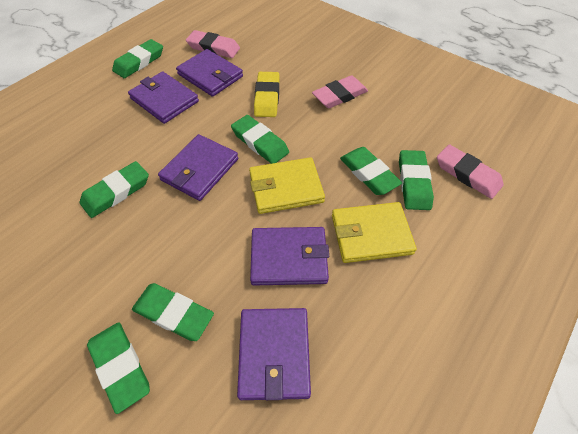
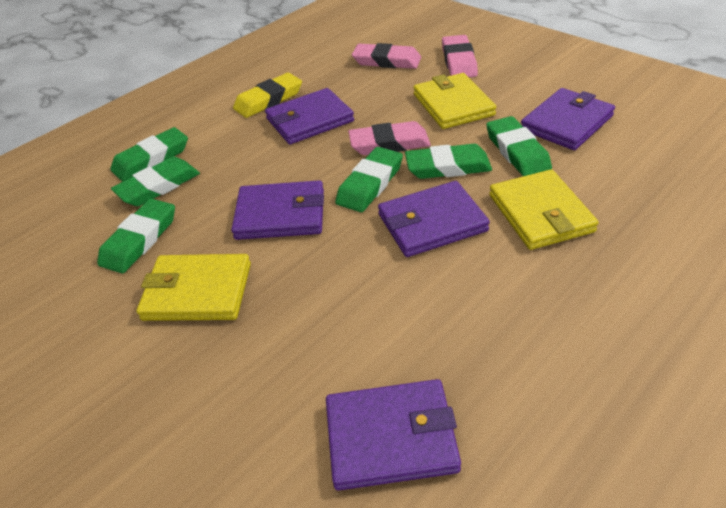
green eraser: [80,161,149,218] [87,322,150,414] [112,39,163,78] [132,283,214,341] [231,115,289,164] [340,147,402,195] [399,150,434,210] = 7 -> [97,199,175,273] [110,127,188,181] [111,157,200,206] [335,147,403,212] [405,144,492,179] [486,116,552,176] = 6
yellow wallet: [249,157,325,214] [332,202,417,263] = 2 -> [137,254,251,321] [414,73,496,129] [489,169,598,250] = 3

